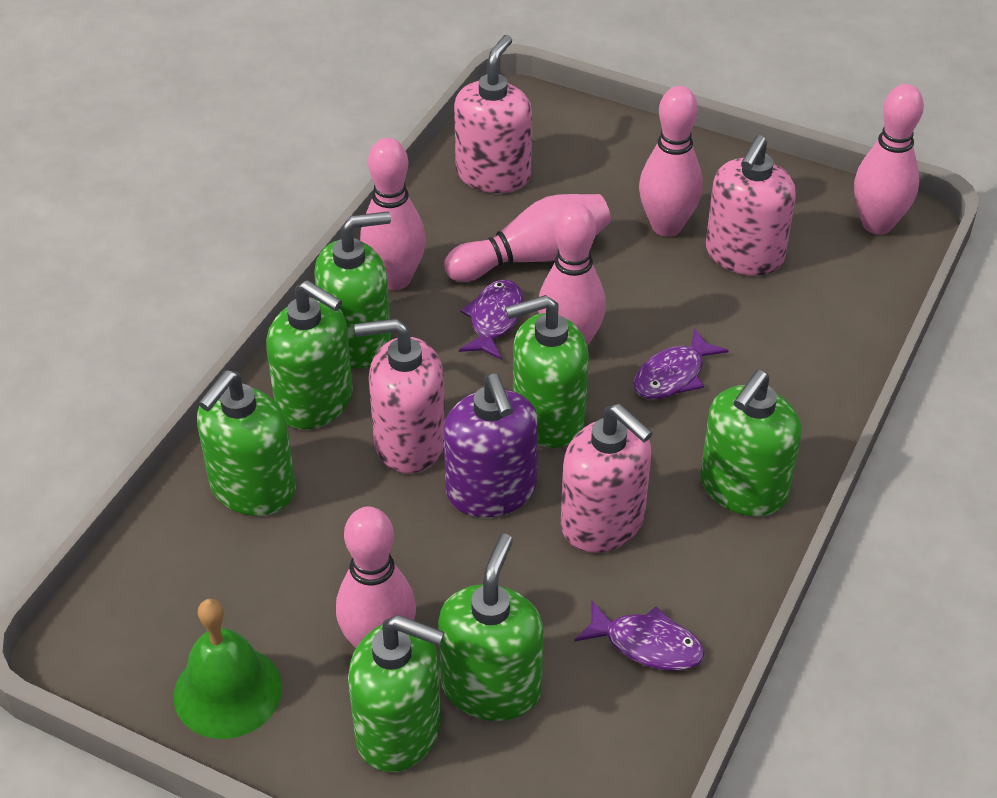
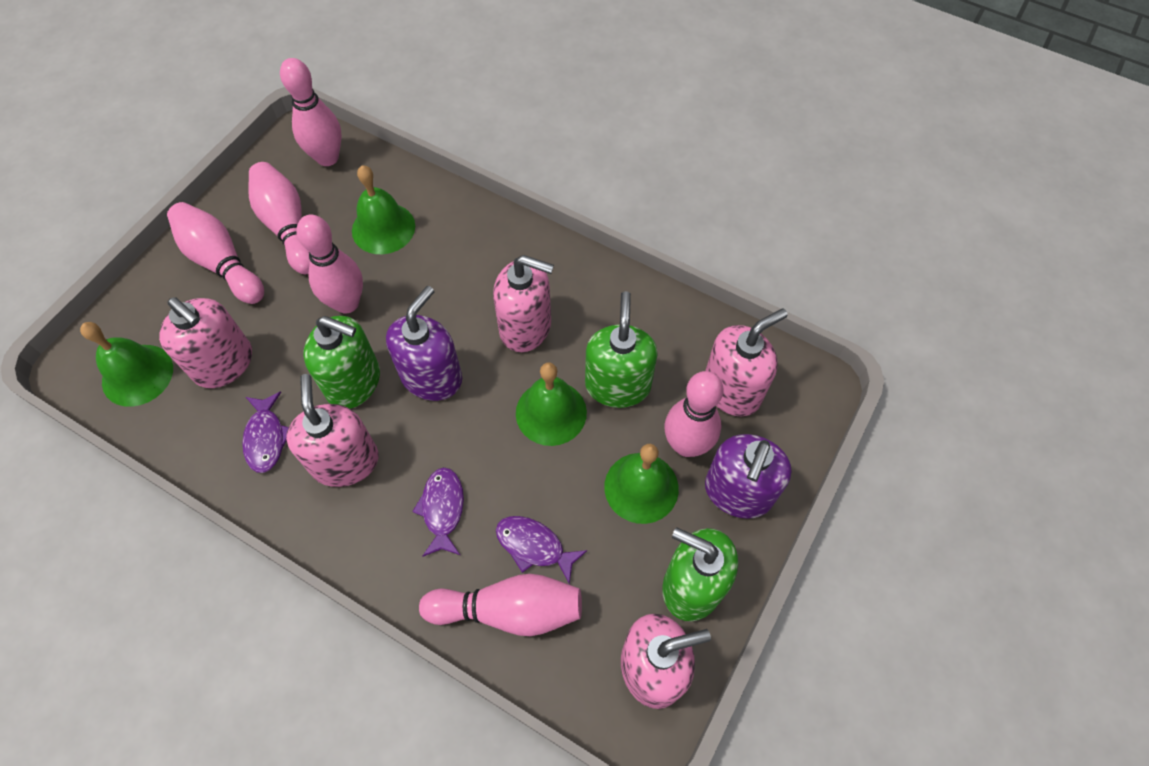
green bell: [174,599,282,739] = 1 -> [80,322,173,407] [352,165,415,254] [516,362,587,446] [604,444,679,524] = 4
green soap dispenser: [197,370,296,516] [266,280,353,430] [315,211,391,369] [348,615,445,772] [438,534,544,721] [505,295,589,448] [700,370,801,516] = 7 -> [303,316,380,409] [585,291,658,408] [662,527,738,621] = 3
pink soap dispenser: [354,319,445,474] [454,35,532,193] [561,404,653,553] [706,135,796,275] = 4 -> [159,297,252,388] [286,374,379,487] [493,255,554,352] [621,614,711,709] [705,308,788,416] = 5
purple soap dispenser: [444,374,538,517] = 1 -> [386,286,462,401] [705,434,792,519] = 2

